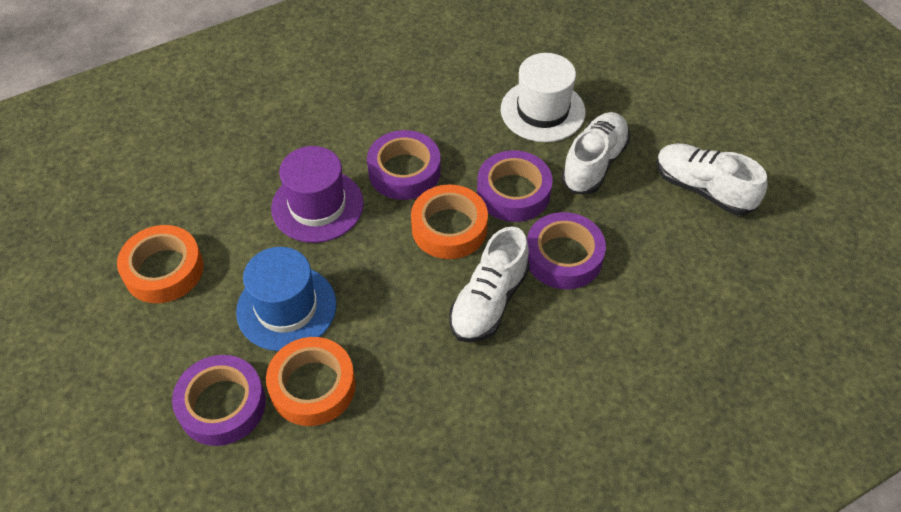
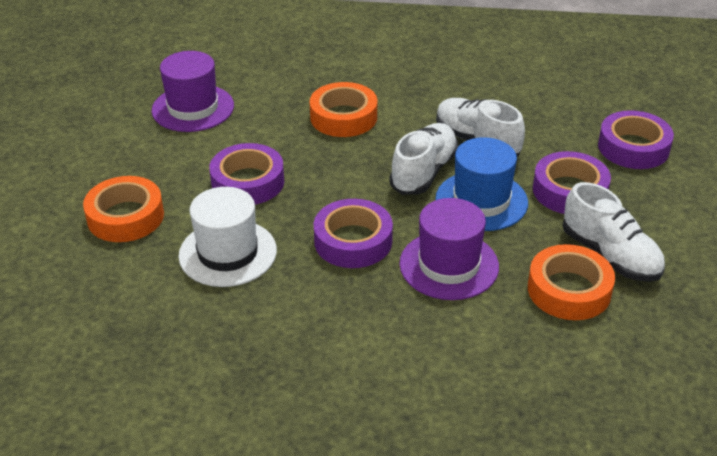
purple hat: [271,146,364,243] = 1 -> [152,51,234,132] [399,198,499,300] = 2

